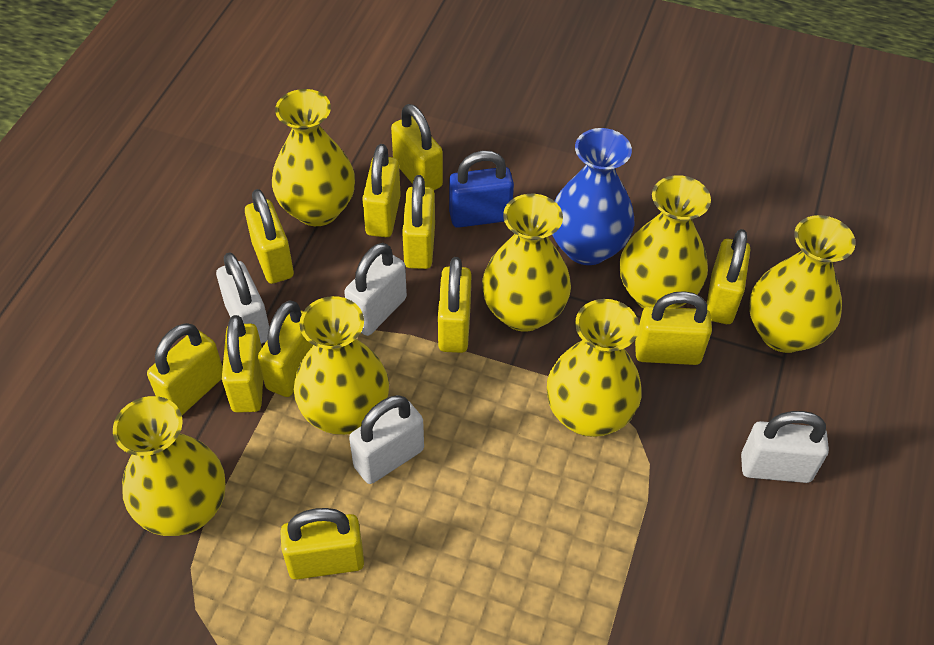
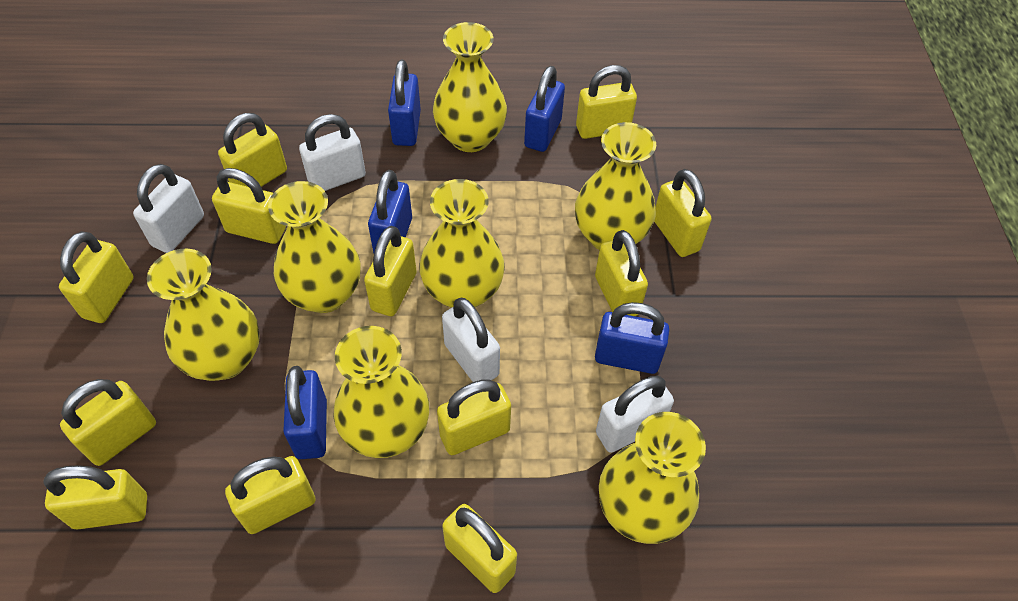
blue padlock: [449,151,514,228] = 1 -> [283,366,327,459] [368,170,412,253] [388,60,421,146] [524,66,565,152] [595,302,669,374] = 5
blue vase: [552,128,634,265] = 1 -> none = 0
yellow padlock: [147,323,223,415] [222,315,263,413] [245,189,294,284] [258,301,313,397] [280,508,364,580] [362,144,401,237] [391,104,443,190] [402,175,435,269] [438,257,472,353] [635,291,712,365] [707,229,750,324] = 11 -> [43,465,147,529] [59,231,134,323] [60,379,156,466] [212,168,286,244] [218,113,287,187] [225,456,316,534] [364,226,417,316] [437,379,511,455] [442,504,517,593] [576,65,637,139] [595,230,648,316] [654,169,711,257] = 12

